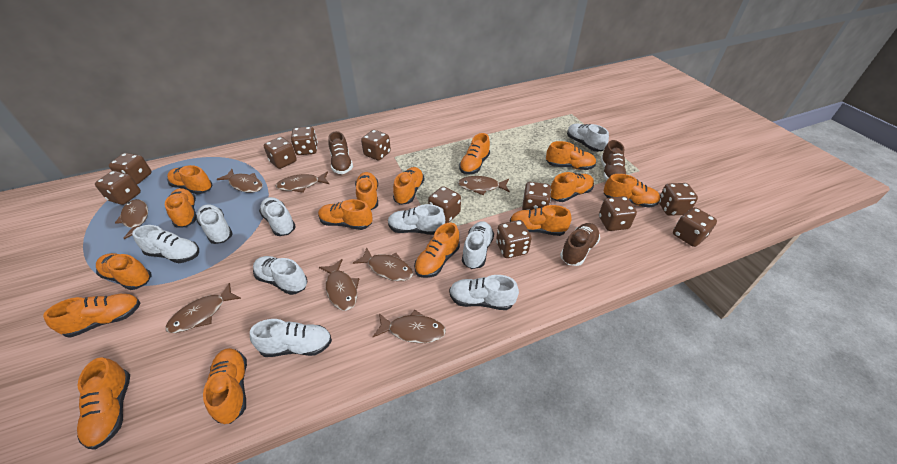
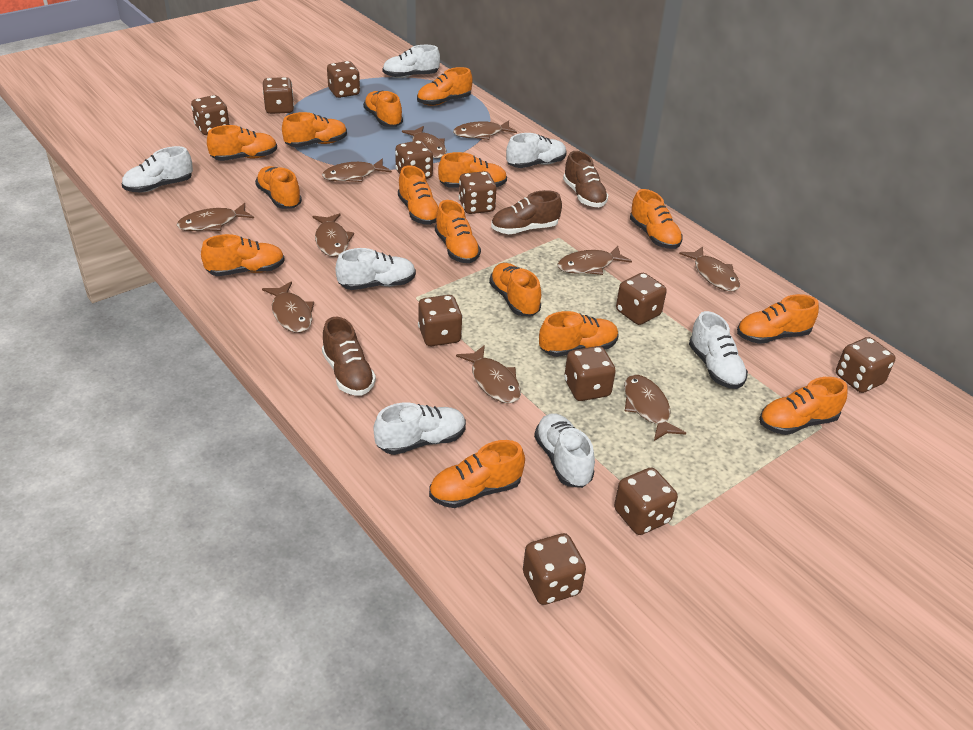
brown fish: [115,199,148,239] [166,283,241,333] [217,169,263,193] [276,172,329,193] [319,259,359,311] [353,247,413,281] [373,310,446,343] [458,176,510,195] = 8 -> [177,203,254,231] [262,281,314,333] [312,213,354,257] [322,159,392,182] [402,126,446,159] [453,121,517,140] [456,345,521,403] [557,246,632,275] [624,375,686,441] [679,246,740,292] = 10
white shoe: [132,225,199,263] [196,204,233,244] [250,319,332,357] [253,256,308,295] [259,197,296,236] [388,204,445,235] [449,275,519,310] [462,221,494,269] [567,124,609,152] = 9 -> [122,146,193,192] [335,248,416,290] [373,402,466,455] [382,45,440,78] [506,133,567,168] [534,413,595,488] [689,311,748,389] = 7

